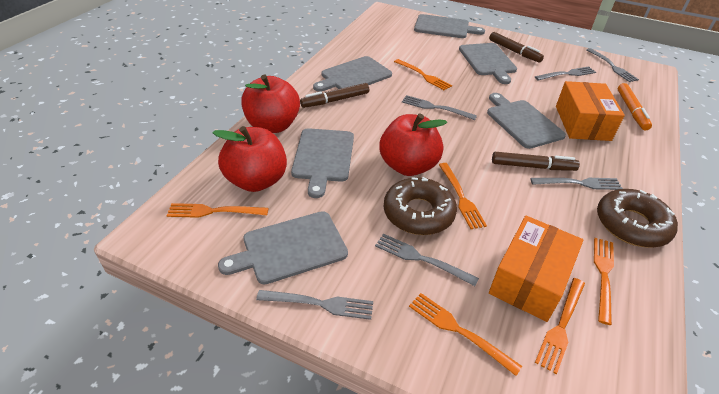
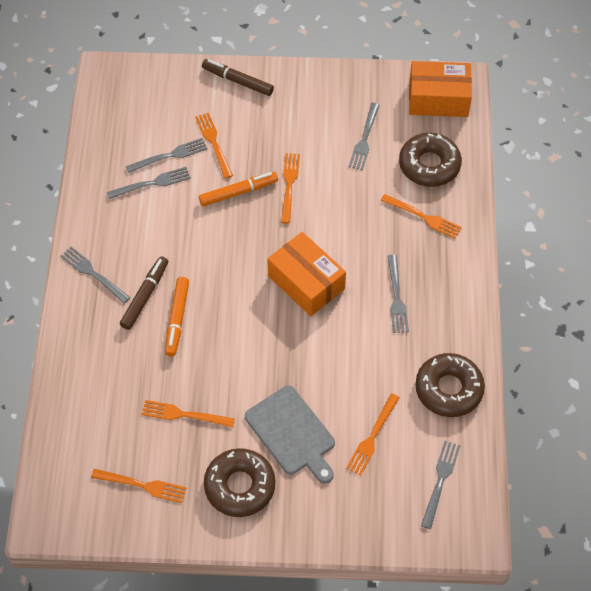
brown donut: [384,177,457,235] [597,189,678,248] = 2 -> [204,448,275,517] [399,133,462,187] [415,353,485,417] = 3
brown marker: [300,83,369,108] [489,32,544,63] [492,152,580,171] = 3 -> [120,256,168,330] [202,59,274,96] = 2
grey cutting board: [218,211,348,285] [291,128,354,198] [313,56,392,92] [414,14,485,38] [459,43,517,84] [487,93,566,149] = 6 -> [245,386,335,484] = 1
orange marker: [618,83,652,130] = 1 -> [165,277,189,356] [199,172,278,206] = 2
red apple: [213,126,287,192] [241,75,300,133] [380,113,447,176] = 3 -> none = 0

